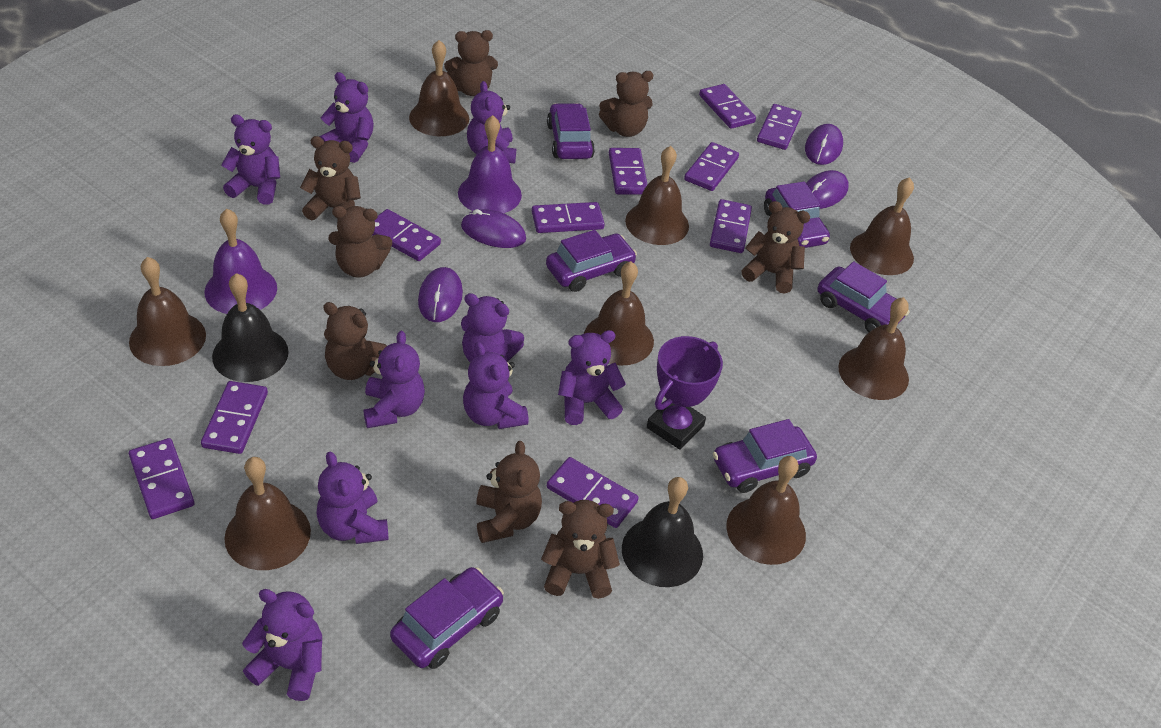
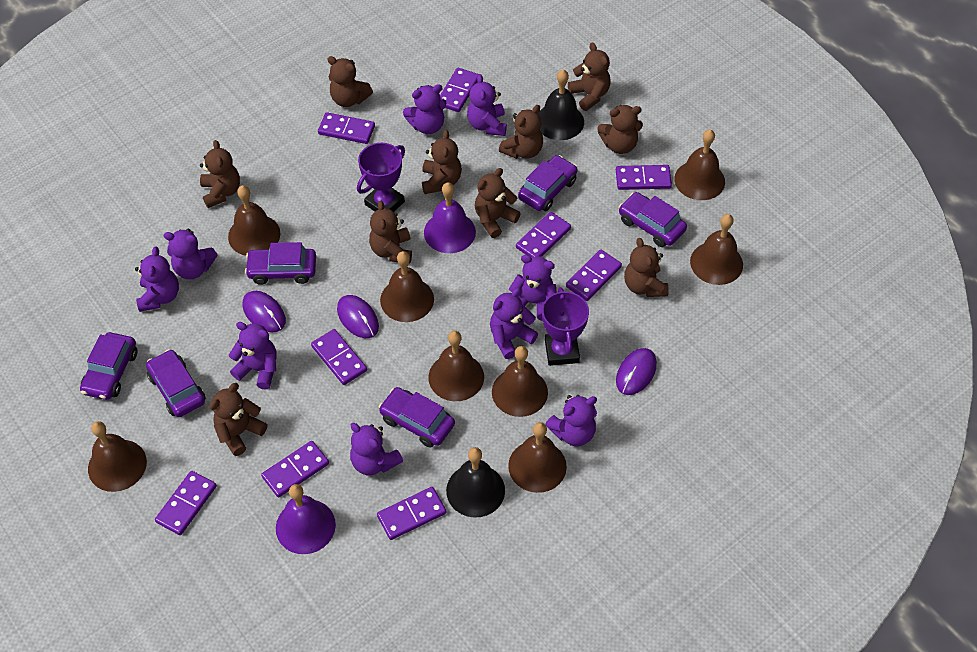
brown teddy bear: [300,136,361,220] [323,302,387,380] [328,206,392,278] [444,30,498,96] [476,441,542,543] [541,500,620,599] [599,71,653,137] [742,201,810,294] = 8 -> [200,140,240,208] [210,383,267,456] [327,56,373,107] [369,201,412,264] [422,130,462,194] [475,168,521,238] [499,105,543,159] [568,42,611,111] [597,105,643,154] [624,238,669,297] = 10
purple domino: [129,438,194,519] [201,381,268,454] [372,209,441,261] [532,202,605,233] [547,457,638,528] [609,148,648,195] [684,142,739,191] [699,84,756,129] [710,199,752,253] [757,104,802,150] = 10 -> [155,471,217,535] [261,441,329,498] [311,329,367,385] [318,112,375,144] [377,487,446,540] [440,68,479,112] [516,212,571,257] [566,250,622,301] [616,165,672,190] = 9
purple mouse: [418,267,463,322] [461,209,526,248] [805,124,843,165] [806,170,849,209] = 4 -> [242,291,286,332] [337,295,379,338] [616,348,657,395] = 3
purple trophy: [647,336,723,450] = 1 -> [357,143,405,212] [542,287,589,366] = 2

